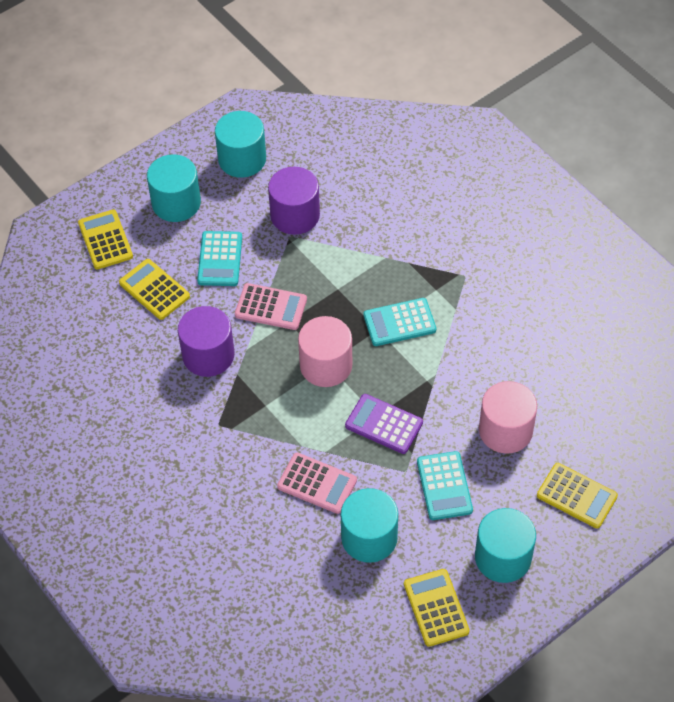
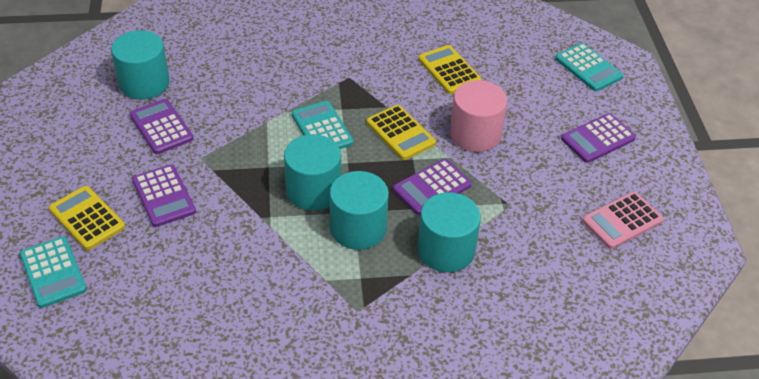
pink calculator: [235,283,307,330] [277,453,357,514] = 2 -> [582,192,664,249] = 1
pink cylinder: [298,316,352,387] [479,381,537,454] = 2 -> [450,80,507,152] = 1
purple calculator: [345,394,423,454] = 1 -> [130,99,193,154] [132,164,196,227] [393,159,472,215] [561,113,636,163] = 4
purple cylinder: [178,306,235,377] [268,167,320,235] = 2 -> none = 0
yellow calculator: [78,209,133,269] [119,259,190,320] [404,569,470,647] [537,463,618,529] = 4 -> [49,186,125,250] [367,105,436,160] [418,45,482,94] = 3

